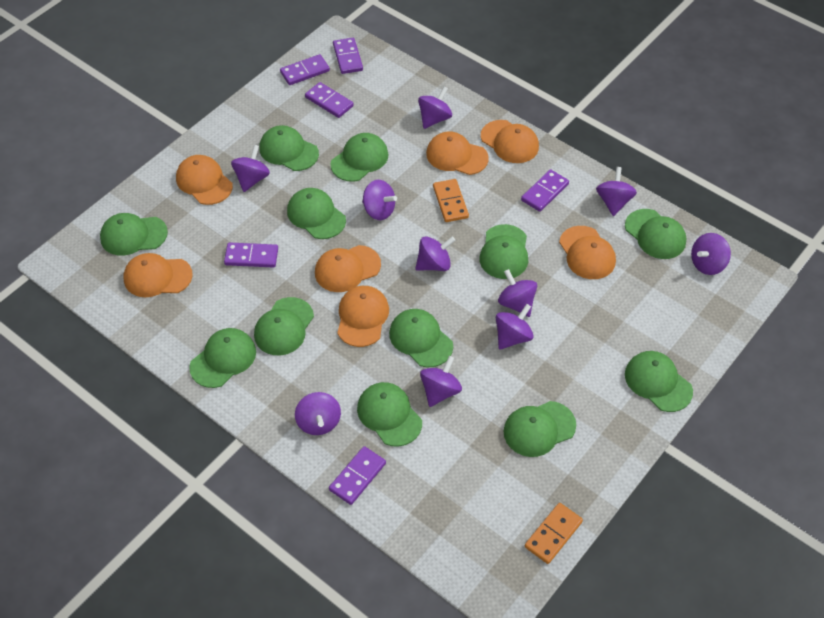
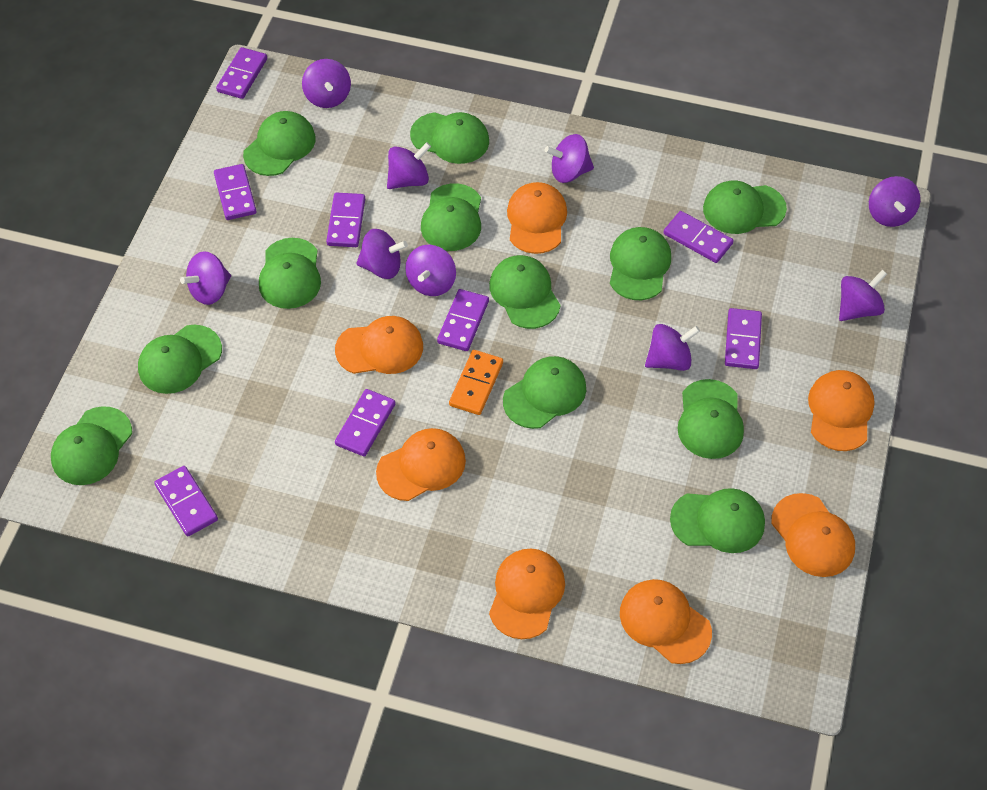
orange domino: [433,179,469,222] [525,503,583,564] = 2 -> [449,350,503,415] = 1
purple domino: [224,242,278,268] [280,54,330,85] [305,82,354,118] [329,446,386,505] [333,38,363,74] [521,169,569,212] = 6 -> [154,466,218,536] [214,164,257,220] [216,47,267,99] [326,193,365,247] [335,389,396,457] [437,289,489,351] [664,211,734,263] [725,308,762,369] = 8
purple spinning top: [231,145,270,192] [295,392,341,435] [362,180,397,220] [415,236,456,271] [418,86,452,129] [420,356,462,407] [496,304,534,350] [498,269,537,317] [596,167,637,216] [691,233,731,275] = 10 -> [180,251,231,305] [302,59,351,108] [356,229,408,279] [387,142,431,189] [405,245,456,296] [544,134,594,183] [645,324,700,371] [839,270,887,321] [869,176,920,227] = 9

